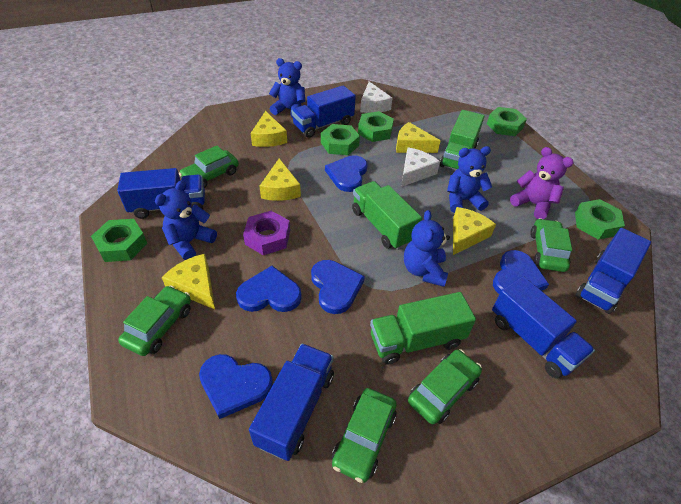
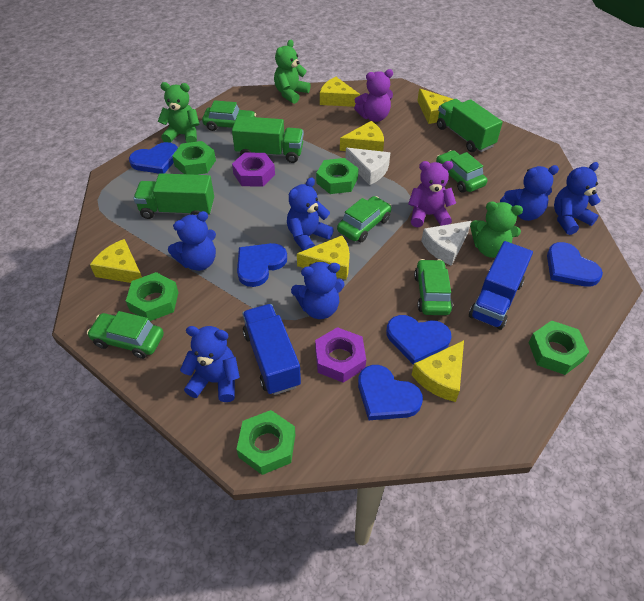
blue teddy bear: [155,181,217,260] [269,58,305,118] [404,210,450,287] [447,146,492,213] = 4 -> [168,211,216,271] [180,326,240,402] [287,178,334,251] [291,262,345,319] [500,165,559,221] [554,162,601,235] = 6
blue truck: [117,168,205,219] [249,344,334,461] [292,85,356,138] [492,276,595,378] [576,228,651,314] = 5 -> [242,304,301,395] [469,241,533,330] = 2
green teddy bear: none = 0 -> [158,82,199,143] [274,40,311,104] [470,201,523,258] = 3
purple nut: [243,211,290,255] = 1 -> [232,152,275,187] [315,327,366,383] = 2
purple teddy bear: [510,147,574,219] = 1 -> [354,69,393,122] [408,161,456,227] = 2
yellow cheese: [162,254,215,309] [251,111,287,147] [259,158,301,201] [396,122,440,153] [453,207,496,255] = 5 -> [90,239,142,283] [297,236,350,279] [320,77,360,107] [340,121,384,151] [412,340,464,402] [417,89,453,124] = 6

